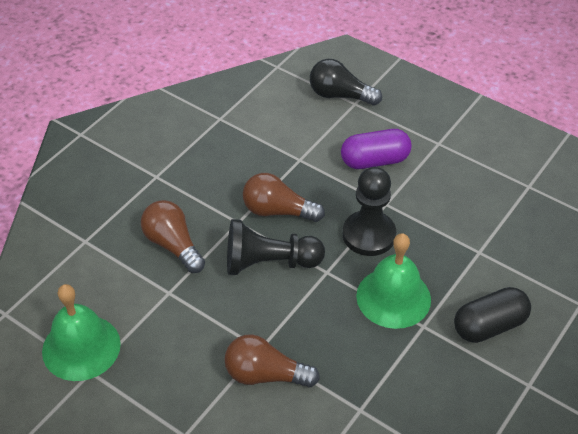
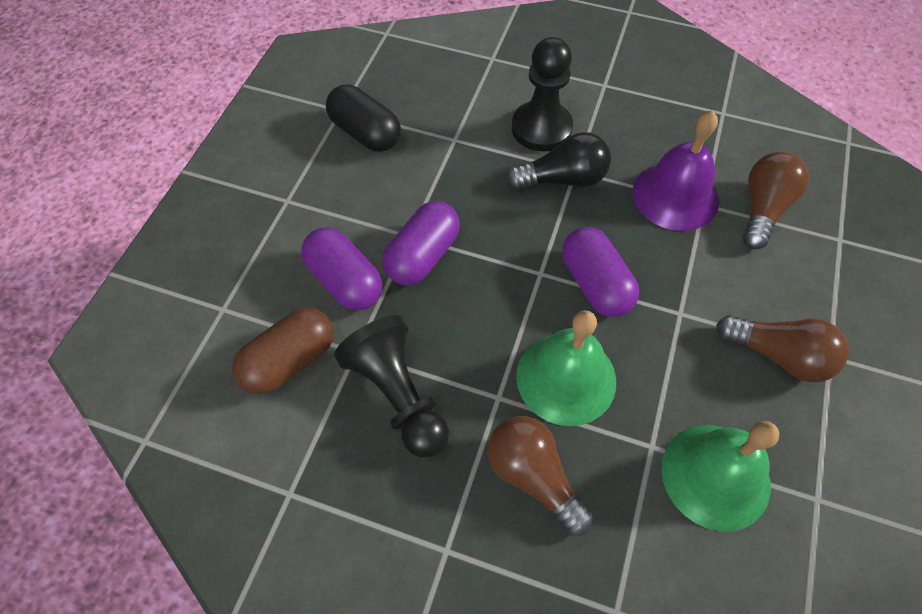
brown capsule: none = 0 -> [232,307,334,394] = 1
purple bell: none = 0 -> [632,110,719,231] = 1
purple capsule: [341,129,412,169] = 1 -> [301,227,383,311] [382,201,460,285] [562,227,639,317] = 3

